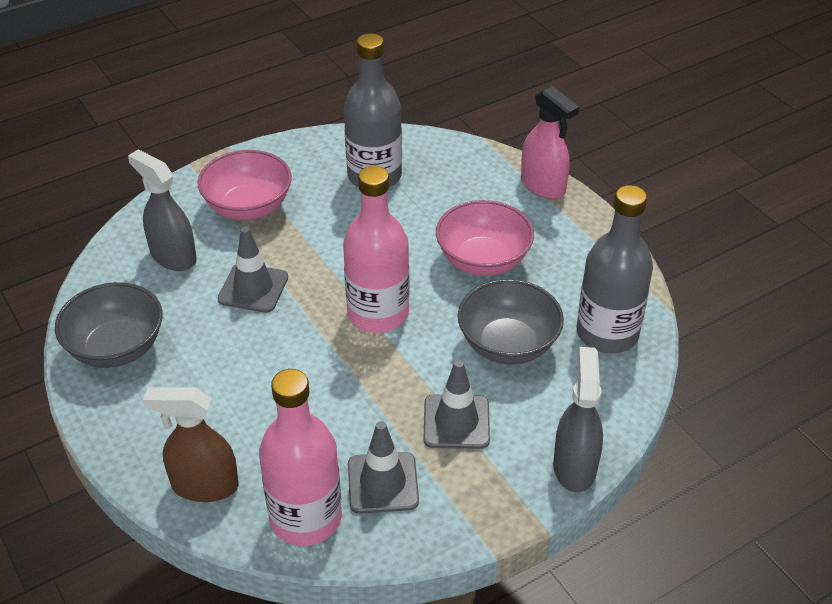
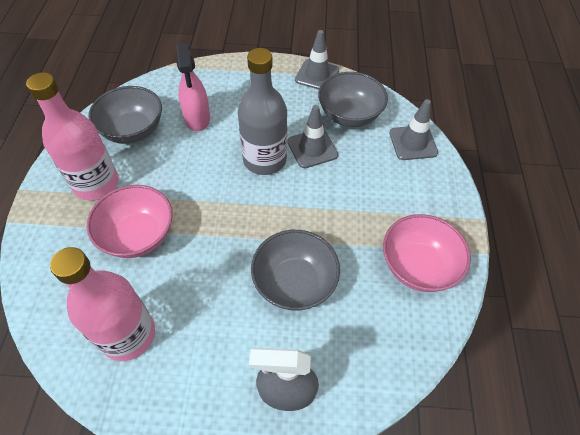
brown spray bottle: [143,387,239,502] = 1 -> none = 0
grey bottle: [344,33,402,187] [577,185,653,354] = 2 -> [238,48,287,175] = 1
grey bowl: [55,282,163,368] [458,279,564,364] = 2 -> [88,86,162,144] [251,230,340,310] [318,72,388,127] = 3
grey spray bottle: [128,150,197,271] [553,347,603,492] = 2 -> [249,347,319,411] = 1

